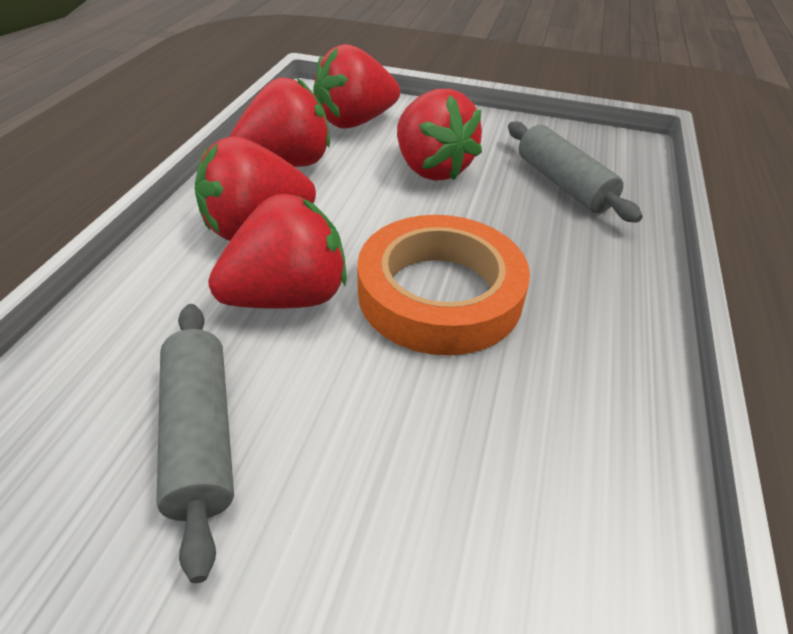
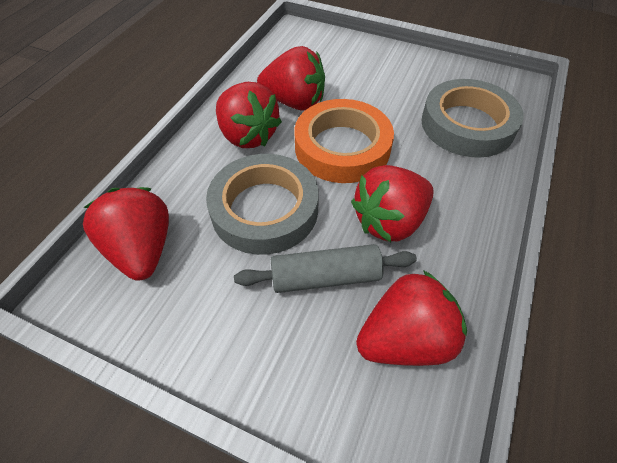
grey rolling pin: [156,304,234,583] [508,122,642,223] = 2 -> [234,244,417,293] = 1
grey tape: none = 0 -> [206,154,319,255] [422,79,524,158] = 2

